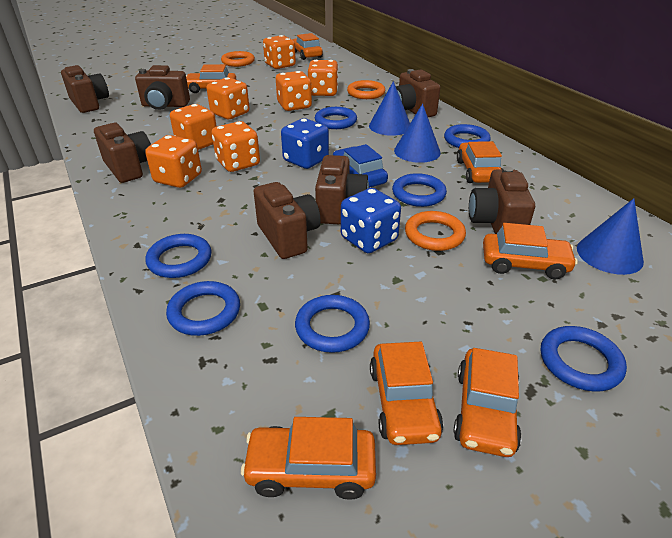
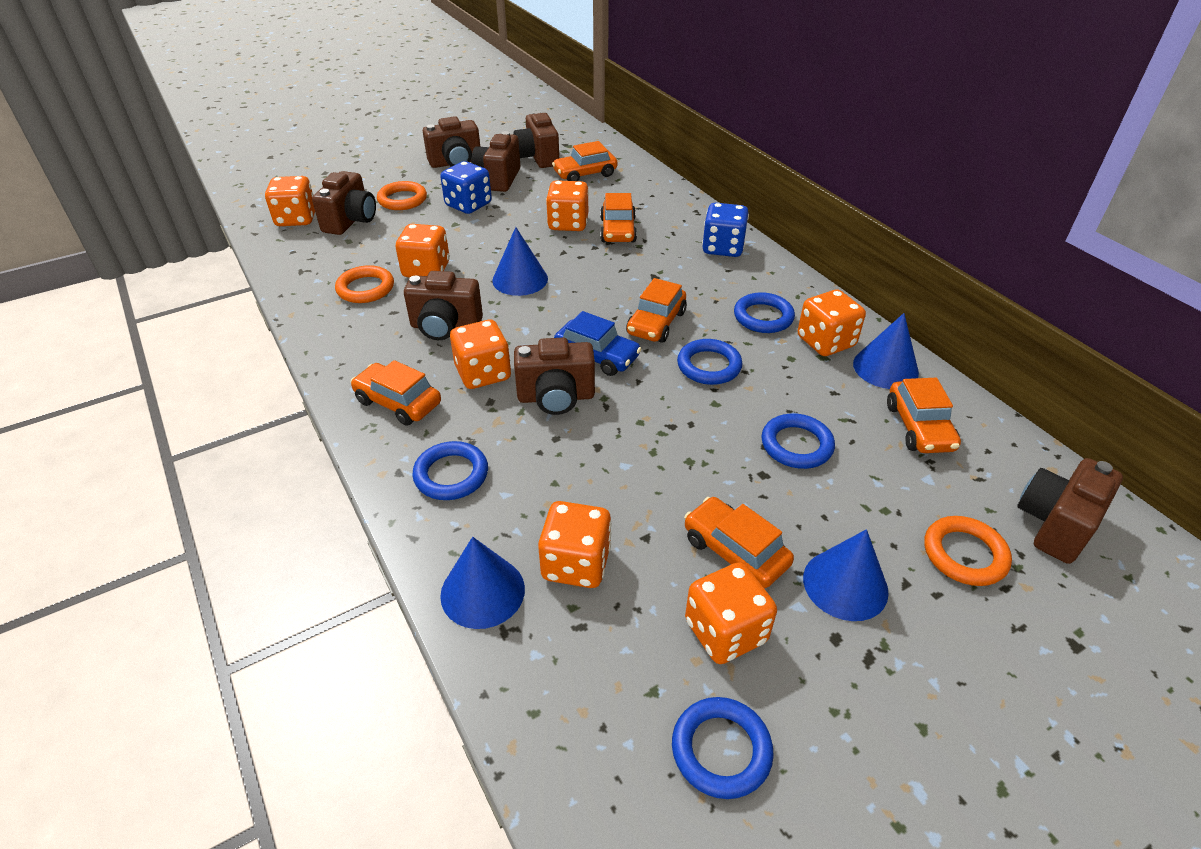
blue cone: [369,81,410,136] [394,104,441,163] [577,198,644,275] = 3 -> [440,537,525,629] [492,227,548,296] [803,529,889,621] [853,313,919,389] = 4
blue ring: [145,234,211,278] [166,281,240,336] [295,295,370,353] [315,107,357,129] [392,173,447,207] [444,124,491,148] [541,326,627,392] = 7 -> [412,441,488,500] [672,697,774,799] [677,339,742,385] [734,292,795,333] [762,413,835,469] = 5
orange car: [186,64,236,93] [241,417,376,500] [293,33,323,60] [370,342,443,445] [454,348,522,457] [457,141,502,183] [483,223,578,279] = 7 -> [351,360,441,426] [552,141,618,181] [600,193,637,242] [626,278,687,343] [684,497,794,588] [887,378,961,453] = 6

